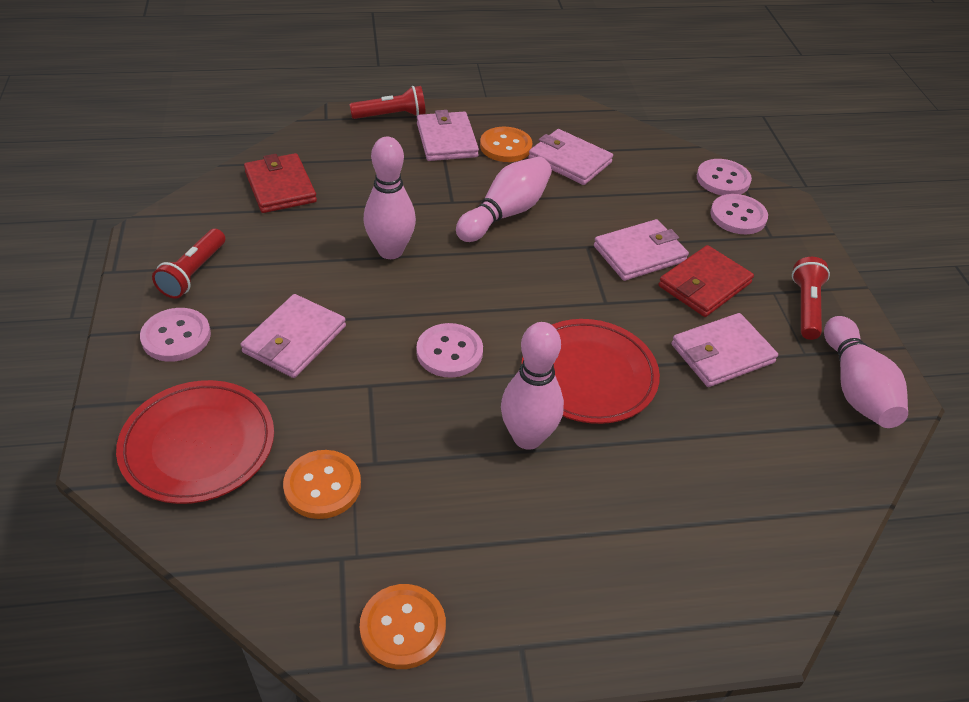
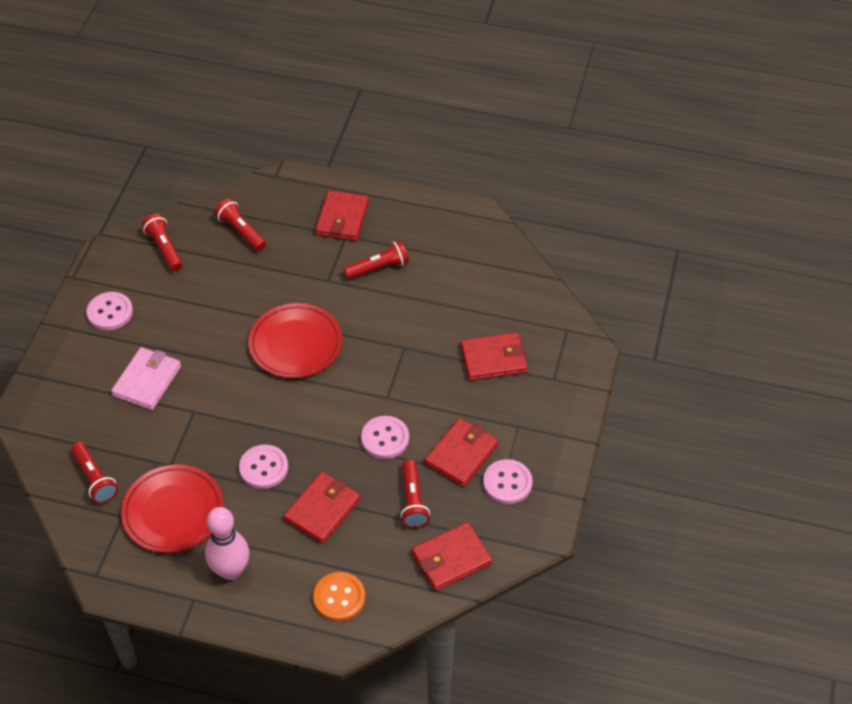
orange button: [283,450,361,519] [360,584,446,669] [480,127,532,162] = 3 -> [313,572,365,621] = 1
pink bowling pin: [363,137,416,259] [456,157,552,242] [501,322,564,450] [824,316,908,428] = 4 -> [205,507,249,580] = 1
pink wallet: [241,294,346,378] [417,110,479,161] [528,129,613,185] [594,219,689,281] [671,313,778,387] = 5 -> [111,347,181,410] = 1
red flashlight: [152,229,225,299] [349,86,426,119] [792,257,830,340] = 3 -> [71,442,118,504] [142,213,182,271] [215,199,266,251] [343,240,409,279] [401,460,430,528] = 5
red wallet: [244,153,317,213] [658,245,754,317] = 2 -> [284,472,361,544] [315,190,369,241] [412,522,492,591] [425,418,498,487] [461,333,528,381] = 5

